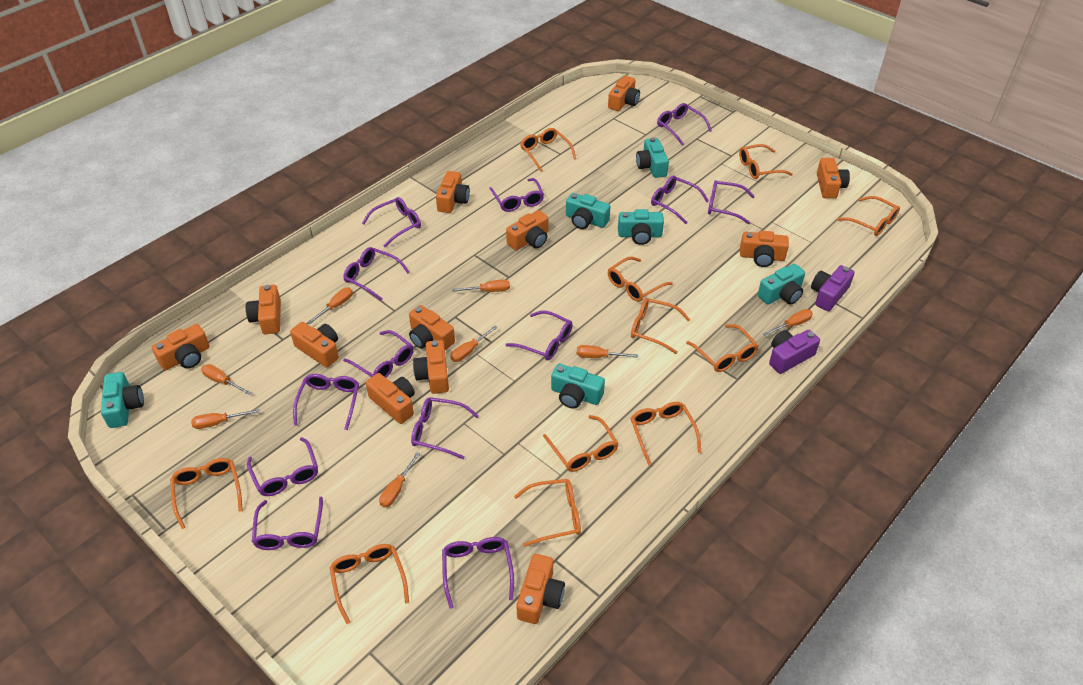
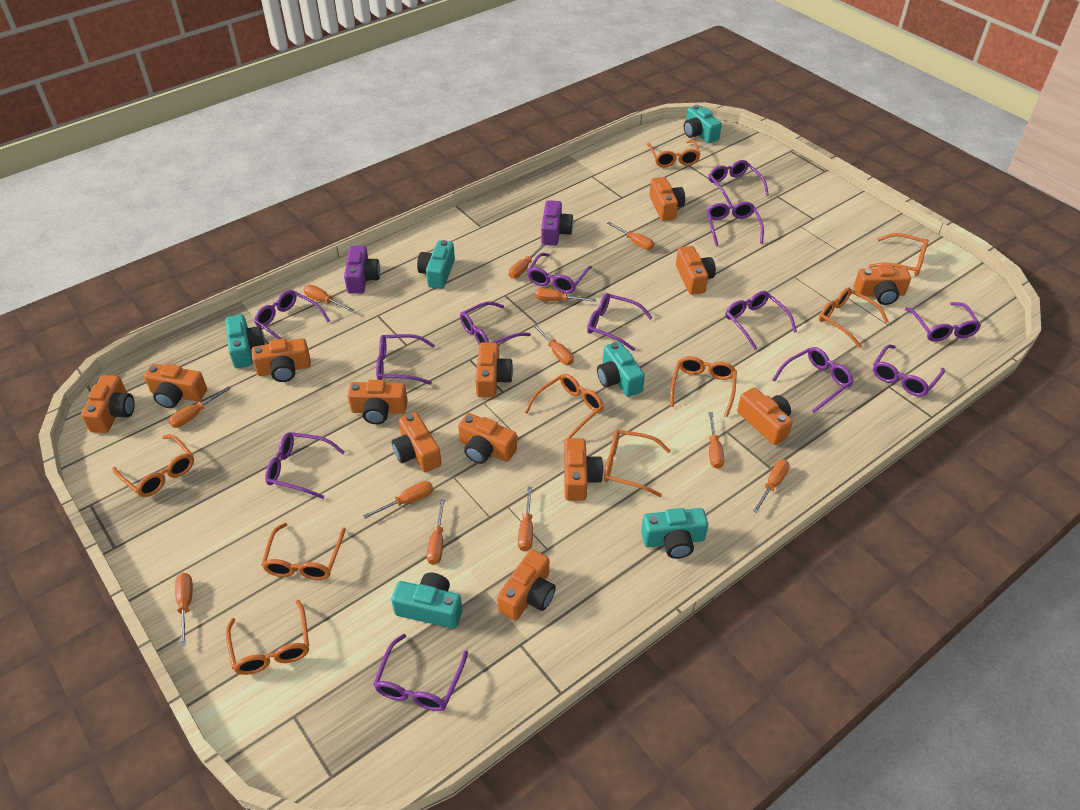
orange camera: [152,324,210,370] [246,285,281,334] [290,322,339,367] [366,373,415,424] [409,305,455,350] [413,340,449,394] [436,171,470,213] [506,210,548,250] [517,554,565,624] [608,76,640,111] [740,230,789,267] [817,158,850,199] = 12 -> [81,375,135,433] [144,364,207,408] [252,338,311,382] [348,380,408,424] [392,412,442,472] [458,413,517,464] [475,342,513,398] [497,549,556,621] [564,438,603,501] [649,177,685,221] [676,246,716,295] [737,387,793,445] [854,265,911,305] = 13
orange glasses: [170,458,243,529] [329,544,409,624] [514,479,581,547] [520,128,576,172] [543,415,619,472] [608,256,673,302] [630,402,701,465] [631,298,690,354] [686,324,759,372] [739,144,793,179] [837,196,900,236] = 11 -> [112,434,194,497] [226,600,309,675] [261,522,346,580] [525,374,604,442] [604,430,671,497] [647,140,701,167] [670,356,737,417] [819,287,889,348] [868,233,929,276] = 9
orange screwdriver: [191,409,259,429] [201,364,251,395] [307,287,353,325] [379,452,420,508] [450,325,498,362] [452,279,510,292] [577,345,638,358] [764,309,813,336] = 8 -> [168,386,231,428] [175,573,193,647] [304,285,354,312] [363,481,433,519] [426,499,445,565] [509,244,546,279] [518,487,533,551] [533,324,574,365] [535,288,596,302] [607,222,654,250] [709,412,724,469] [753,460,790,513] = 12

